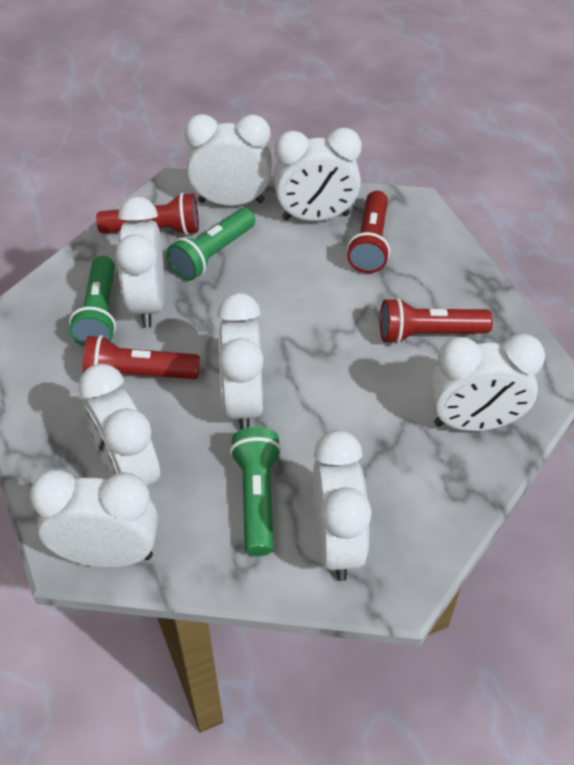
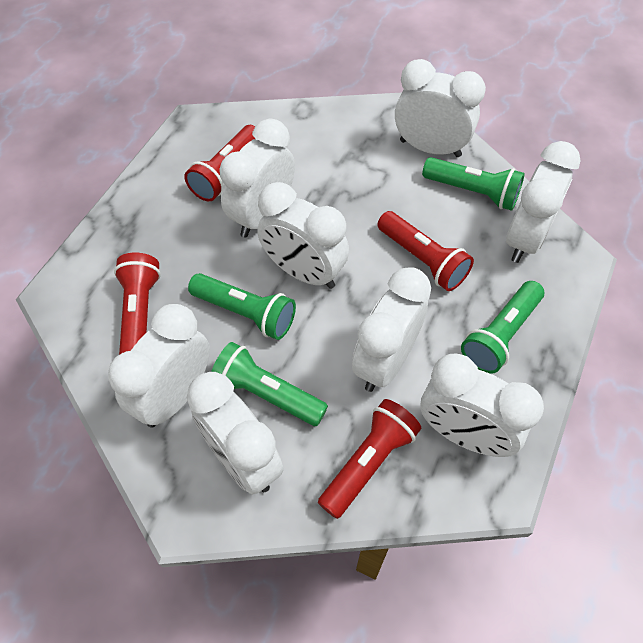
green flashlight: [69,256,116,347] [167,208,255,281] [230,427,282,556] = 3 -> [188,273,296,340] [211,342,328,426] [422,157,525,211] [461,281,544,374] = 4

